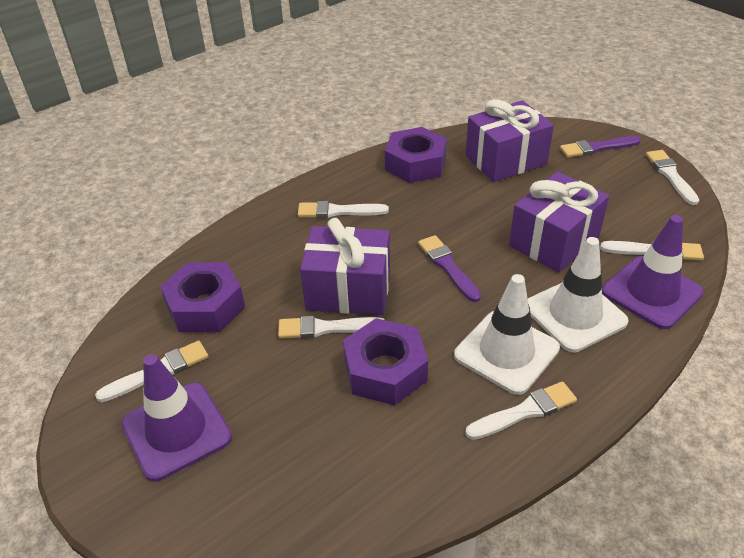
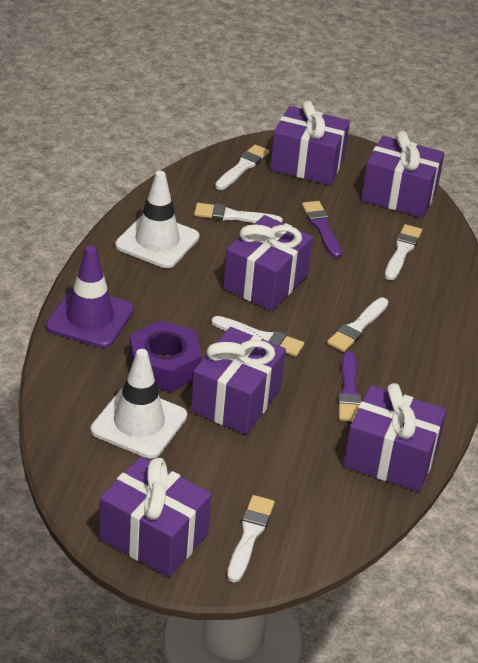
purple gift: [300,218,390,315] [466,99,554,182] [509,172,609,272] = 3 -> [99,456,212,577] [191,327,286,434] [223,215,313,311] [270,101,350,185] [344,383,447,492] [361,131,444,218] = 6
purple nut: [160,262,245,332] [343,318,428,405] [385,127,447,183] = 3 -> [129,320,202,392] = 1
purple traffic cone: [121,354,232,481] [602,215,704,329] = 2 -> [46,246,134,348] = 1

